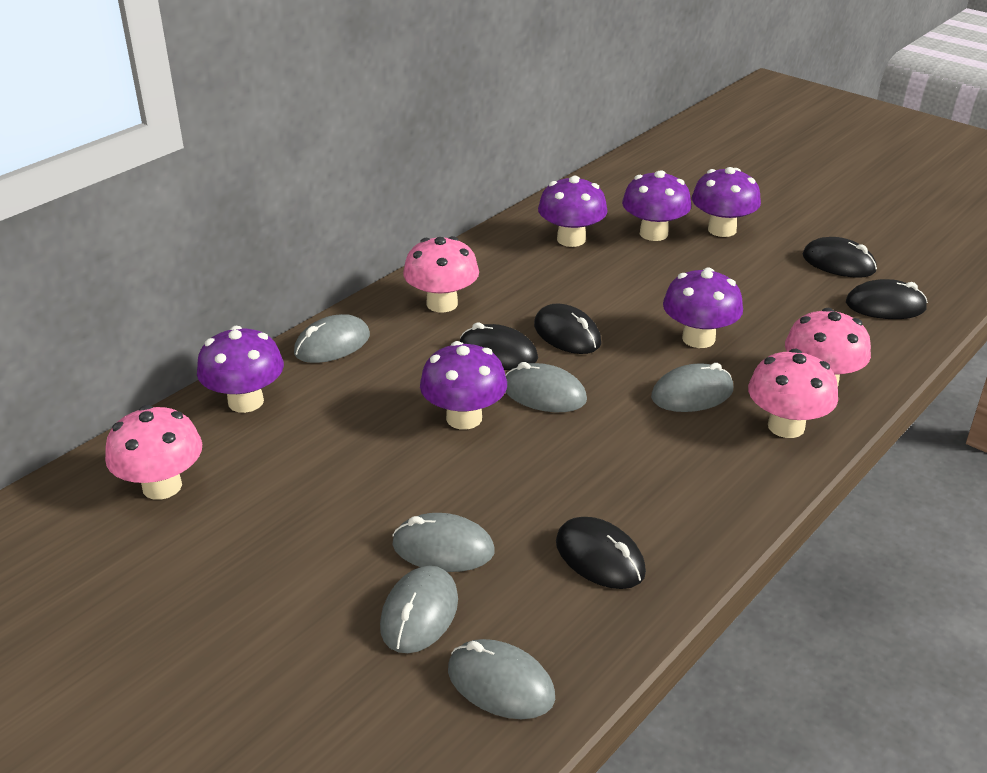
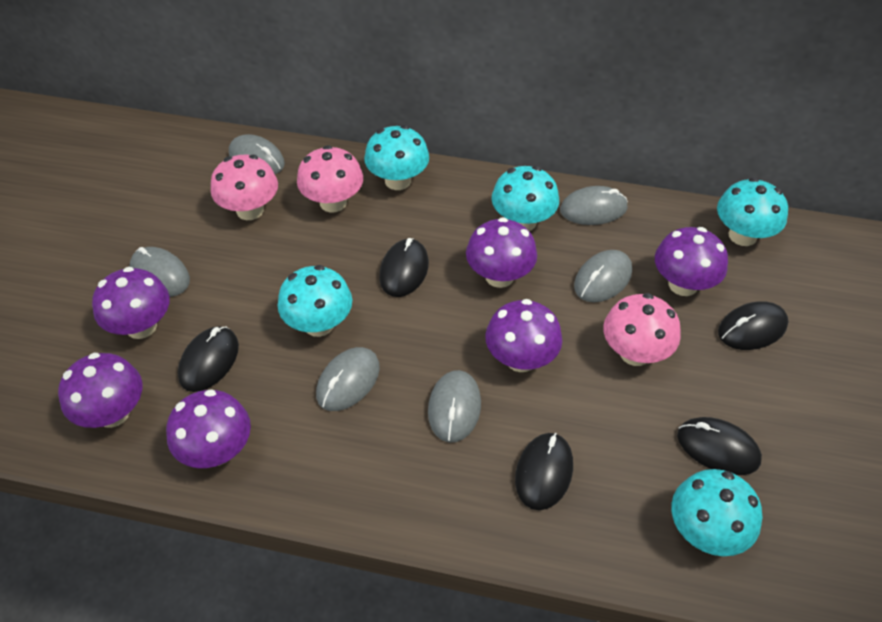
pink mushroom: [105,405,202,500] [403,236,479,312] [748,349,838,438] [785,308,871,385] = 4 -> [211,155,278,220] [297,145,363,213] [603,293,681,366] = 3
turquoise mushroom: none = 0 -> [278,265,352,337] [364,125,429,190] [492,166,559,231] [671,469,762,556] [717,178,788,246] = 5

